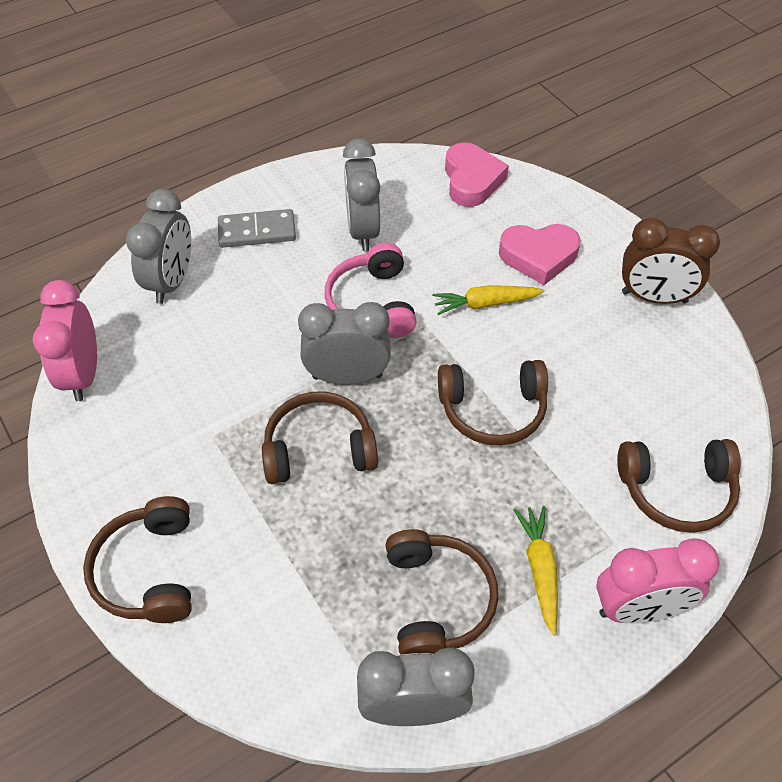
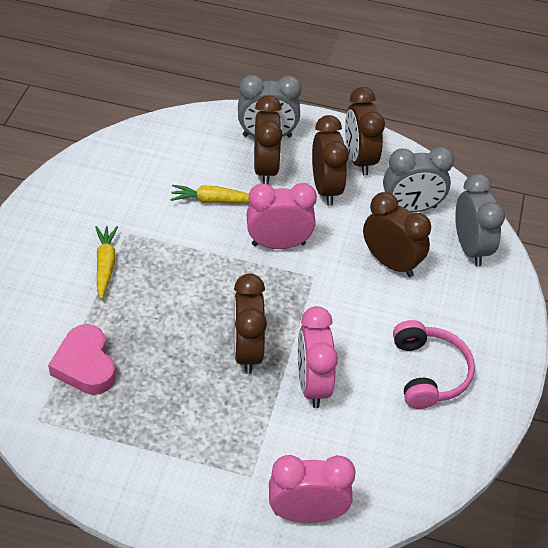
brown clock: [622,218,720,304] = 1 -> [233,274,267,374] [254,95,283,185] [312,115,349,206] [345,87,385,176] [363,192,431,277] = 5
brown headphones: [83,496,192,623] [262,391,378,484] [386,529,498,655] [438,360,548,445] [617,439,741,533] = 5 -> none = 0
grey clock: [126,189,191,304] [298,302,391,385] [343,138,380,251] [357,647,475,726] = 4 -> [238,75,302,138] [383,147,454,212] [455,174,505,267] = 3
grey domino: [218,209,296,248] = 1 -> none = 0
pink clock: [33,280,97,401] [596,538,720,624] = 2 -> [246,183,317,249] [269,455,356,523] [298,306,338,408] = 3
pink heart: [445,142,509,207] [499,224,581,285] = 2 -> [48,324,116,395] = 1

